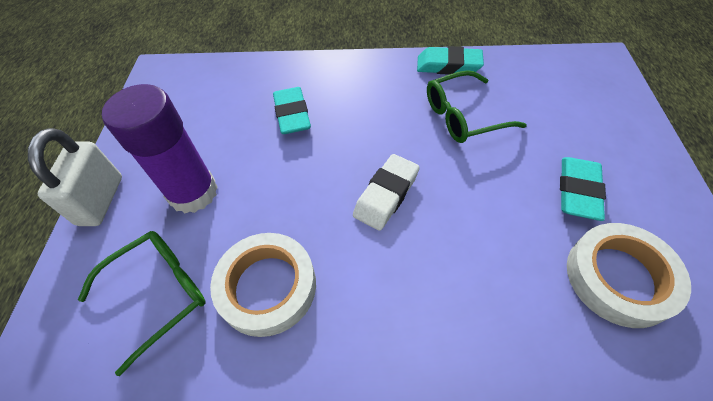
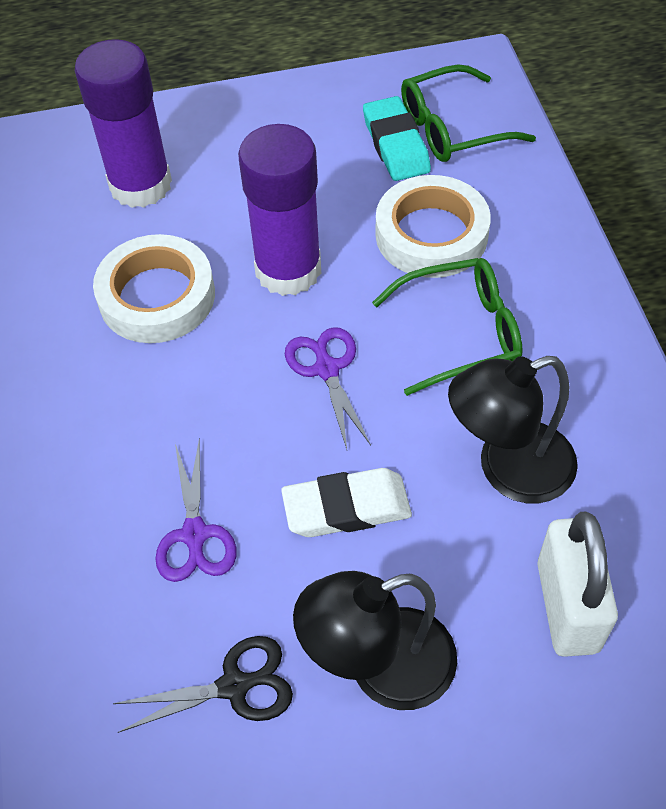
black lamp: none = 0 -> [293,571,457,710] [448,356,578,503] = 2
black scissors: none = 0 -> [113,636,293,733] = 1
purple glue stick: [102,84,218,213] = 1 -> [75,39,172,208] [238,124,321,296] = 2
purple scissors: none = 0 -> [155,438,237,582] [285,327,371,450] = 2
turquoise eraser: [273,87,311,134] [417,46,484,75] [560,157,606,221] = 3 -> [363,96,431,181] = 1

